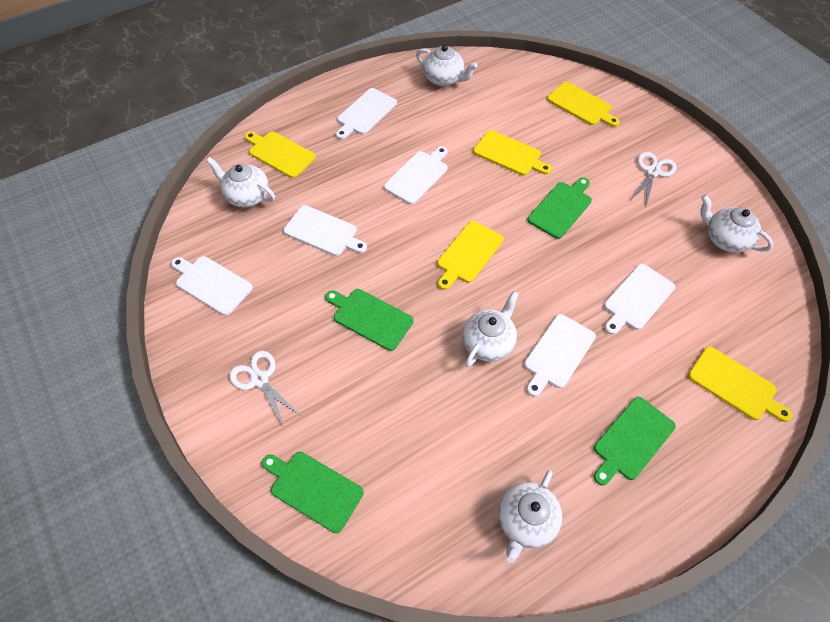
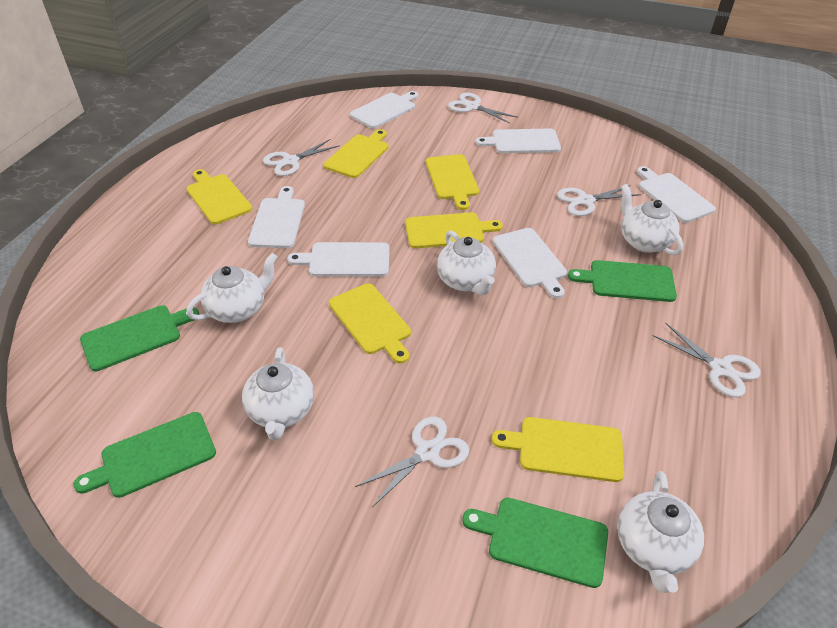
white scissors: [229,351,301,427] [631,152,677,206] = 2 -> [263,139,340,176] [355,417,469,507] [448,93,518,124] [557,185,641,216] [653,322,760,397] = 5
yellow cutting board: [245,131,316,178] [437,221,504,290] [473,130,552,176] [547,82,620,127] [688,346,792,422] = 5 -> [186,169,252,224] [323,129,389,178] [329,283,411,364] [405,212,503,249] [426,154,479,210] [491,417,624,482] = 6

